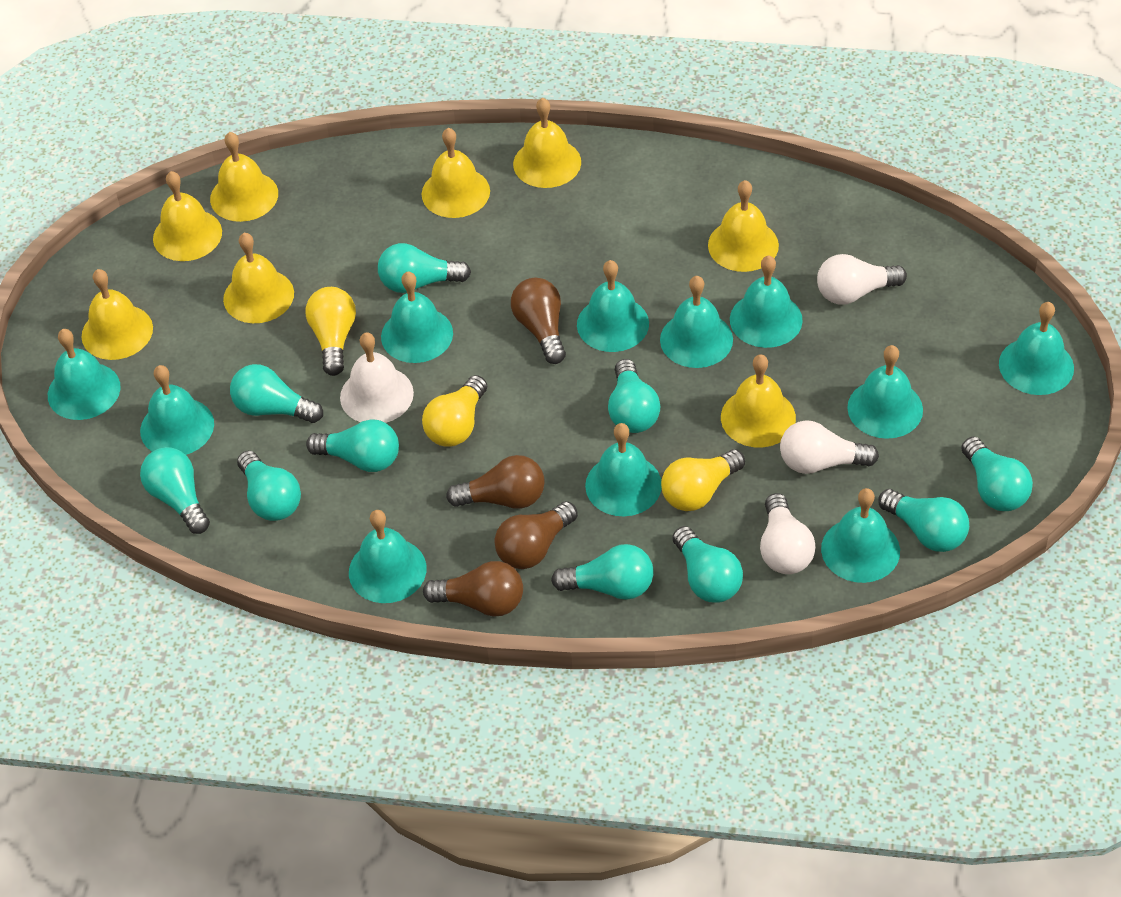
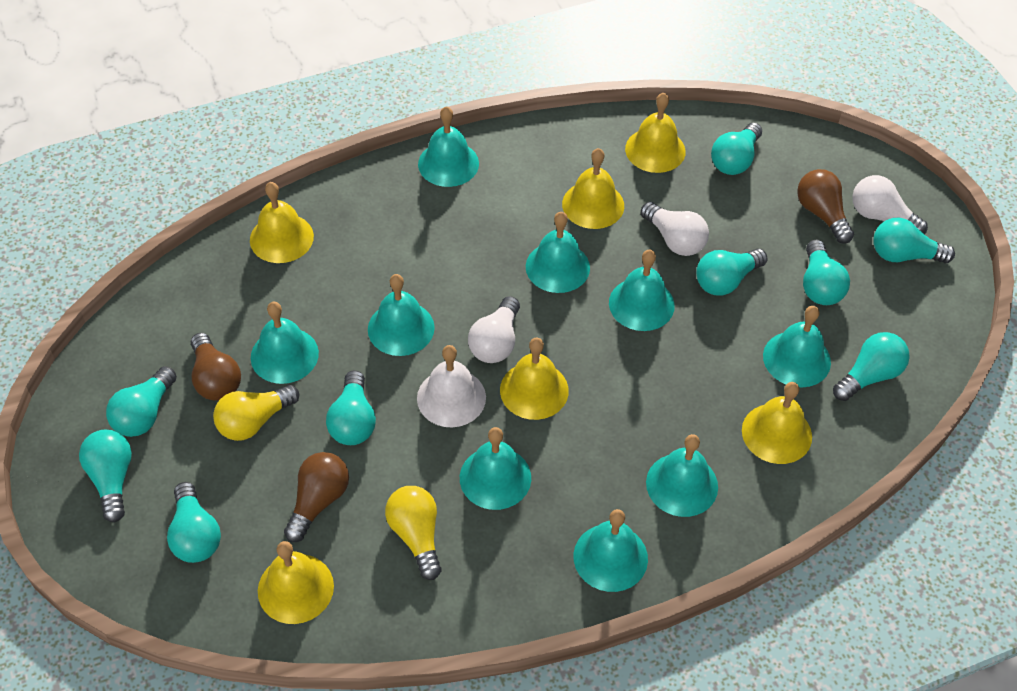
brown light bulb: [423,561,523,616] [446,455,545,509] [495,501,578,569] [511,278,566,364] = 4 -> [191,333,241,401] [284,452,349,542] [797,169,854,244] = 3
turquoise bell: [48,329,121,420] [140,365,214,455] [349,510,427,603] [381,272,453,363] [577,260,649,352] [585,423,662,516] [660,276,733,368] [730,255,803,348] [821,488,900,583] [847,345,923,439] [999,302,1074,395] = 11 -> [251,302,319,384] [368,274,435,356] [418,106,479,187] [460,427,531,510] [526,212,590,293] [573,509,648,592] [609,250,675,331] [646,434,718,517] [763,306,831,387] = 9
turquoise light bulb: [140,447,210,534] [230,364,323,423] [237,451,301,521] [306,419,399,472] [378,243,471,293] [551,544,654,600] [608,359,660,433] [672,526,743,603] [878,489,969,552] [961,436,1033,511] = 10 -> [79,430,132,522] [106,366,177,437] [167,482,221,563] [326,370,376,445] [696,248,768,296] [711,123,762,175] [803,240,850,305] [833,332,910,401] [873,217,955,263] = 9
yellow bell: [81,269,153,360] [153,171,222,261] [210,132,278,222] [223,233,294,323] [422,128,490,218] [513,98,581,188] [708,180,779,272] [721,354,796,448] = 8 -> [250,182,314,263] [258,541,334,624] [500,338,569,420] [562,148,624,229] [625,93,686,173] [742,382,812,464] = 6
yellow light bulb: [306,287,356,376] [422,375,487,447] [661,449,745,511] = 3 -> [213,385,299,441] [385,486,442,580] = 2

